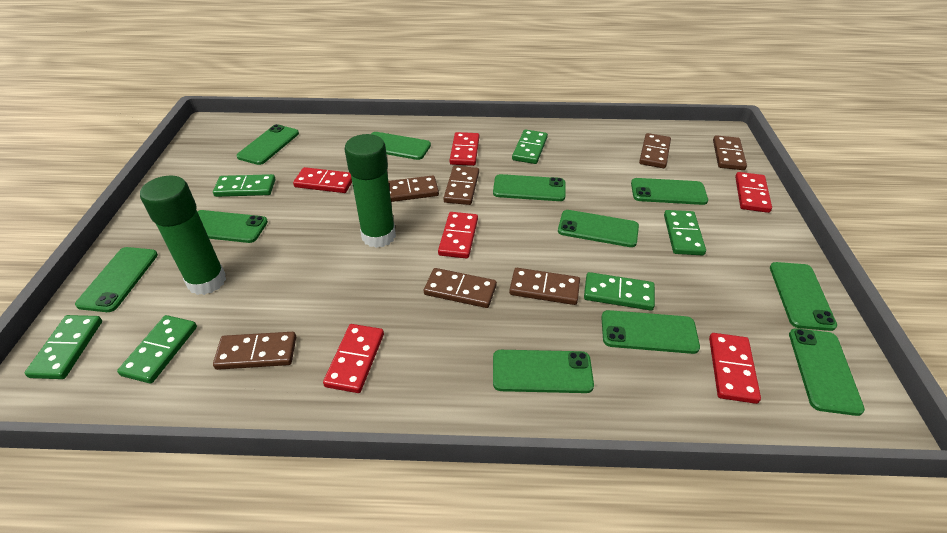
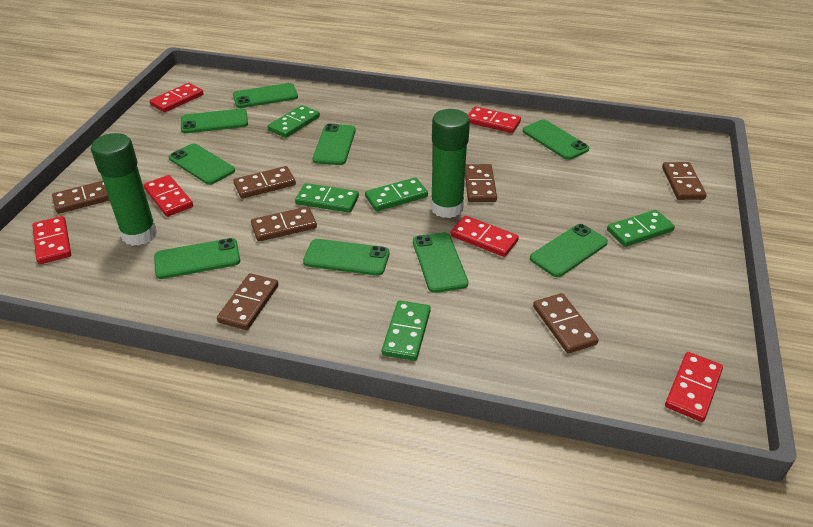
green domino: [25,315,102,379] [117,315,197,384] [213,174,275,197] [512,129,548,164] [584,272,655,310] [664,210,706,256] = 6 -> [268,105,320,138] [295,183,359,213] [365,178,428,211] [382,300,431,361] [607,210,675,247] = 5
green phone: [75,247,158,312] [197,210,268,243] [236,124,299,165] [371,132,431,160] [493,174,566,201] [493,350,594,393] [558,210,639,247] [601,310,700,354] [631,178,708,205] [770,262,837,331] [789,328,865,416] = 11 -> [154,238,240,279] [169,143,235,185] [181,109,248,133] [233,83,298,108] [303,239,390,276] [312,124,356,165] [413,232,468,293] [523,119,589,160] [530,224,608,277] = 9

